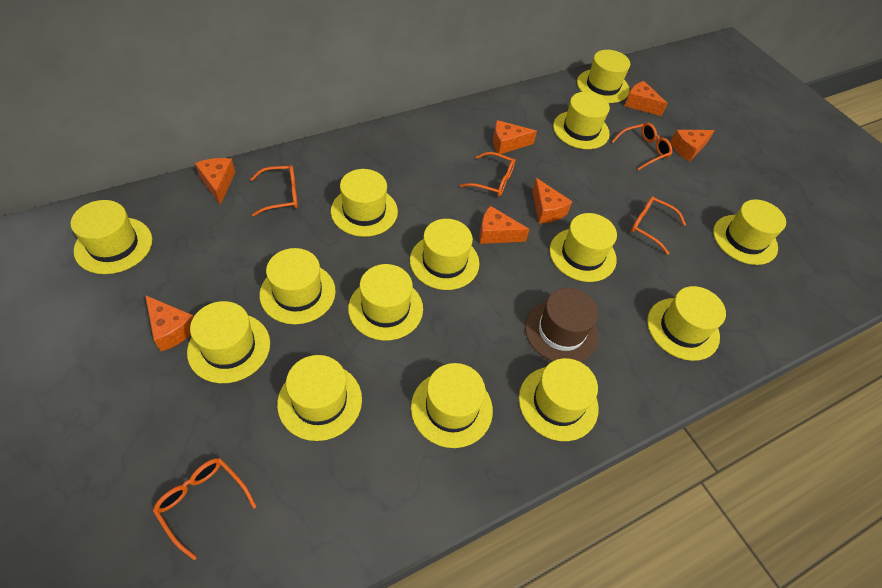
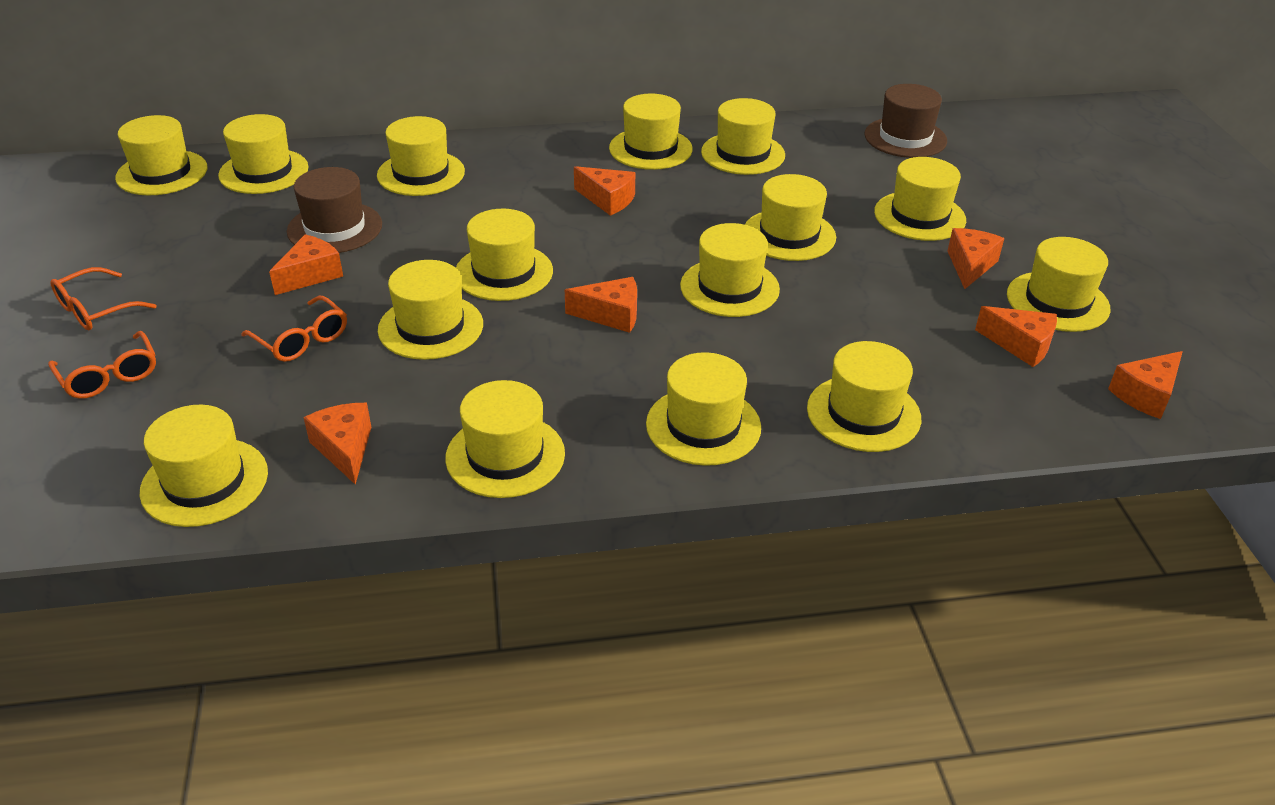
brown hat: [525,288,599,362] = 1 -> [287,167,382,253] [865,84,947,158] = 2
orange glasses: [153,458,257,560] [250,165,298,216] [460,152,515,197] [612,123,672,170] [631,196,686,255] = 5 -> [48,331,156,399] [50,267,156,330] [241,296,347,362] = 3
yellow hat: [71,200,152,274] [187,301,270,383] [260,248,336,324] [277,355,362,441] [331,169,398,237] [348,264,423,341] [410,219,480,290] [411,363,493,448] [519,358,599,441] [550,213,617,282] [553,92,610,149] [577,50,630,103] [647,286,726,361] [713,199,786,265] = 14 -> [115,115,207,195] [140,405,268,527] [218,114,309,194] [377,116,465,196] [378,260,483,360] [445,380,565,498] [456,209,553,301] [609,94,693,170] [646,352,761,466] [680,223,780,317] [701,98,785,175] [745,174,836,261] [807,341,921,452] [874,157,966,241] [1007,237,1110,332] = 15

